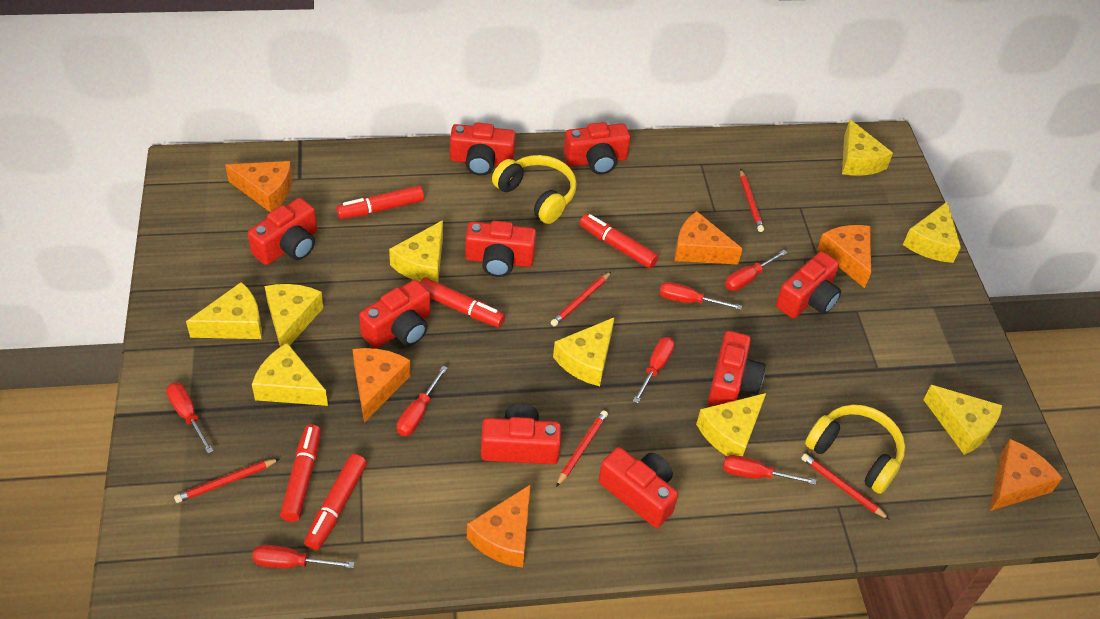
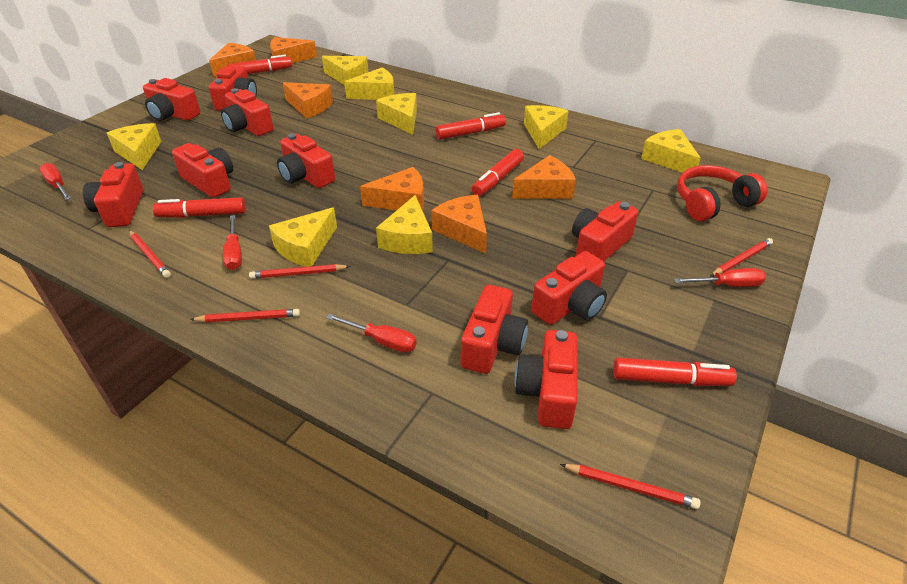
red camera: [248,198,317,265] [359,280,431,348] [450,123,516,176] [465,221,536,277] [481,404,561,464] [563,122,631,175] [599,447,678,528] [708,331,765,406] [776,251,841,318] = 9 -> [83,162,143,227] [143,78,200,121] [172,143,233,198] [209,65,257,111] [221,88,273,136] [277,133,335,188] [461,285,528,374] [514,330,578,429] [531,251,607,325] [572,201,638,261] = 10
red headphones: none = 0 -> [677,165,767,221] = 1
red screwdriver: [166,383,213,454] [252,545,354,568] [397,366,447,436] [633,337,675,403] [660,282,742,310] [723,455,816,485] [725,250,787,291] = 7 -> [40,163,71,200] [223,215,242,270] [326,314,417,353] [674,268,766,287] = 4
yellow cheese: [186,282,262,339] [252,343,328,406] [265,284,324,347] [389,220,443,283] [553,317,615,386] [696,393,766,457] [842,119,893,176] [903,201,961,263] [923,385,1002,455] = 9 -> [107,123,162,170] [269,207,337,267] [322,56,368,85] [344,68,394,100] [376,93,417,135] [376,195,433,254] [524,105,569,149] [641,129,701,173] = 8
yellow headphones: [492,155,577,224] [805,405,905,494] = 2 -> none = 0

